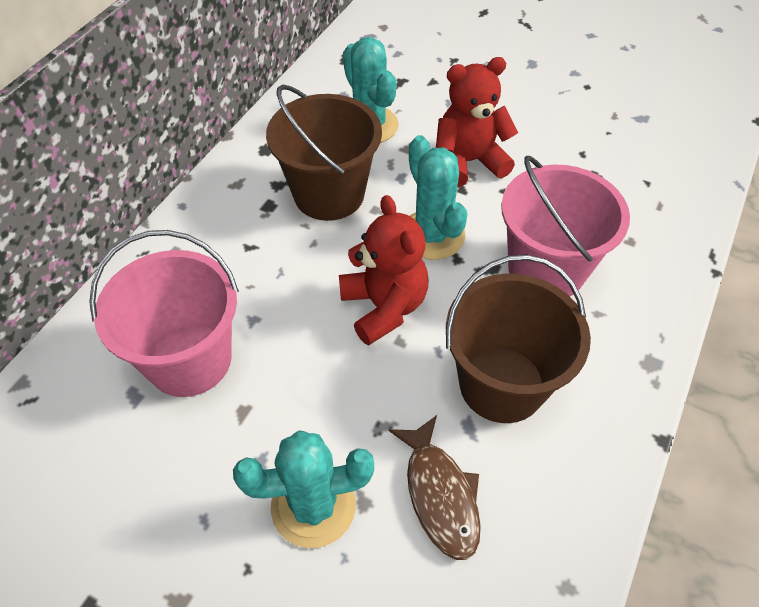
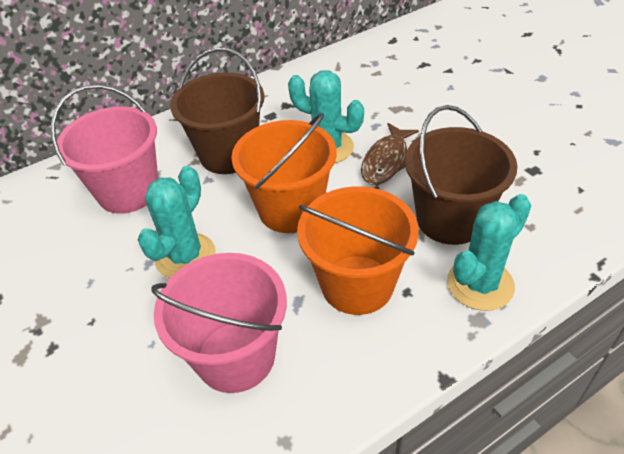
orange bucket: none = 0 -> [231,113,337,233] [297,186,419,315] = 2
red teddy bear: [339,195,428,346] [436,57,518,187] = 2 -> none = 0

